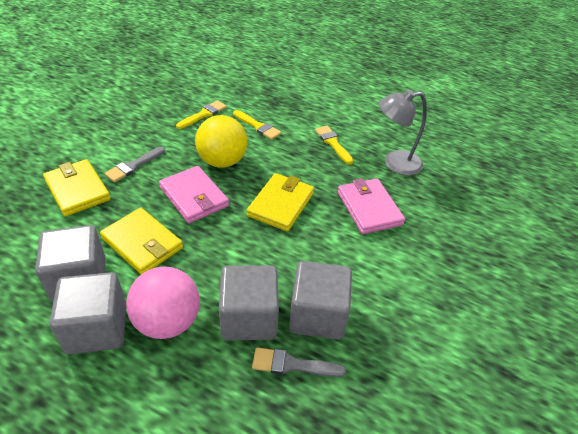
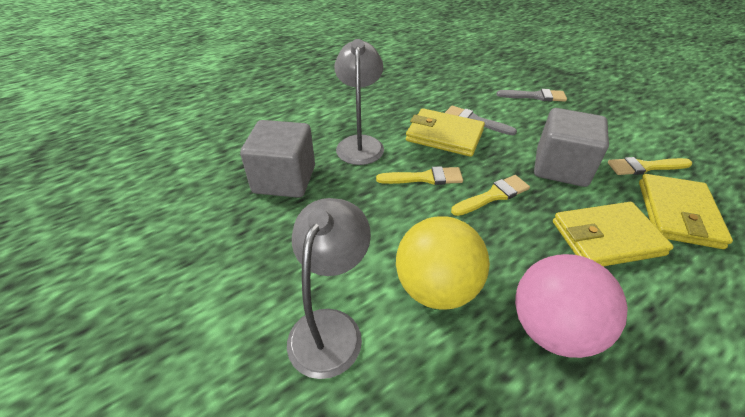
grey cube: [35,225,105,302] [50,272,126,354] [219,265,279,340] [289,261,352,340] = 4 -> [240,120,315,198] [534,108,609,187] = 2
grey lamp: [379,90,427,175] = 1 -> [287,198,371,379] [334,39,384,165] = 2
pink wallet: [159,166,229,223] [338,178,405,234] = 2 -> none = 0

